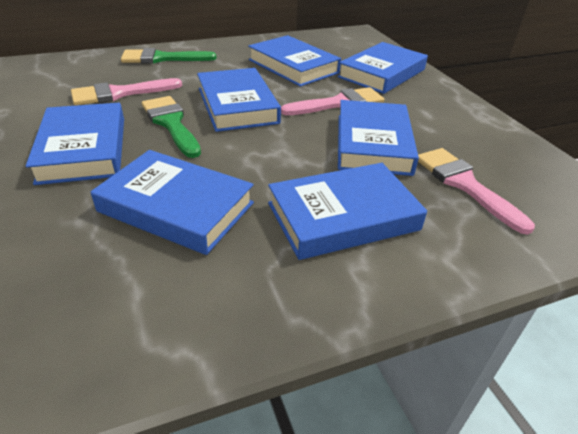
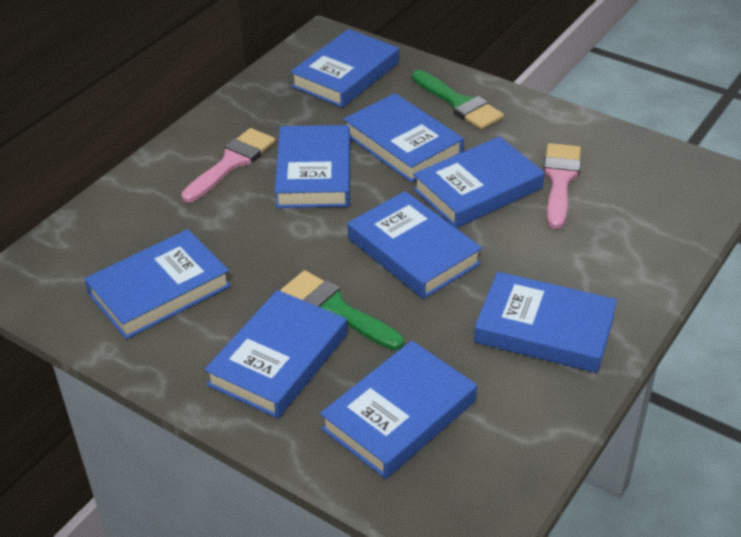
blue book: [26,103,124,185] [91,150,254,255] [197,68,281,132] [248,35,341,87] [268,163,427,260] [337,42,428,94] [338,100,419,176] = 7 -> [84,229,231,339] [204,290,347,418] [274,125,350,208] [290,29,399,108] [320,340,477,479] [344,93,464,182] [348,191,482,299] [413,136,545,228] [474,272,617,373] = 9
pink brush: [71,78,182,105] [281,87,384,115] [418,148,535,235] = 3 -> [181,128,275,203] [543,143,581,229] = 2

